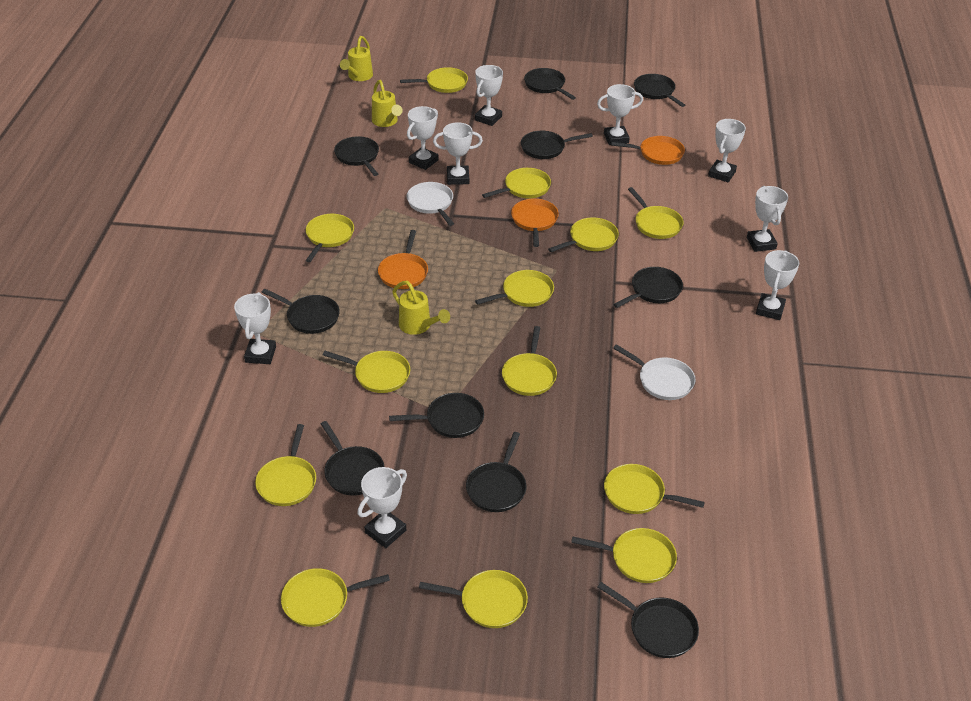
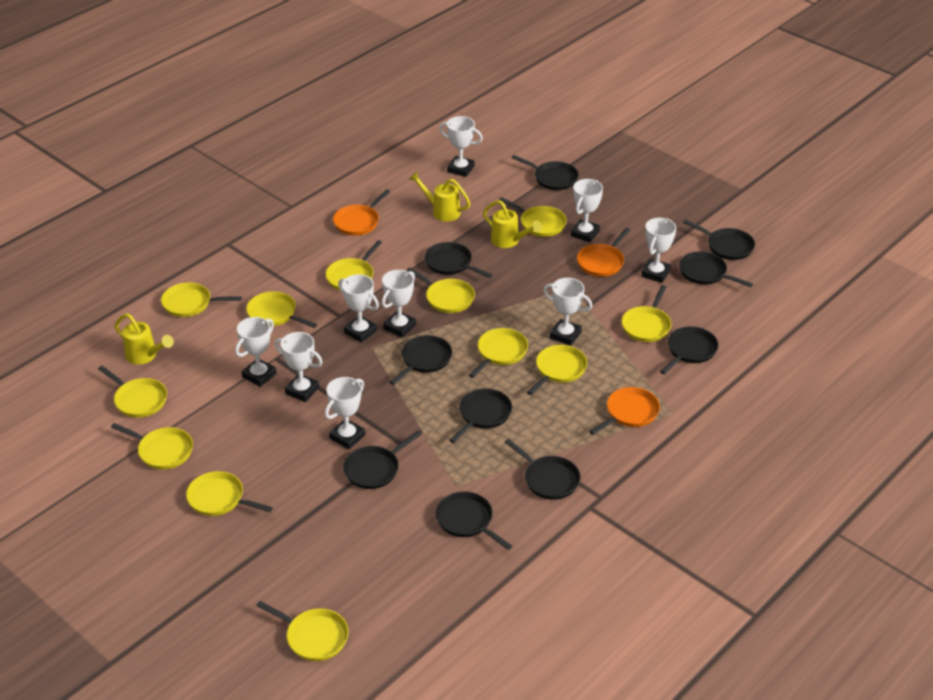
white pan: [407,182,454,226] [613,344,695,400] = 2 -> none = 0
yellow pan: [255,424,316,506] [281,568,390,627] [306,214,354,262] [323,351,410,393] [400,67,468,93] [419,570,528,628] [475,270,554,307] [482,168,551,198] [502,326,557,396] [548,217,619,252] [571,528,677,583] [604,464,705,514] [628,187,683,239] = 13 -> [98,366,167,418] [111,423,193,470] [161,282,242,317] [186,471,273,516] [246,291,317,328] [256,601,349,661] [326,240,382,291] [406,268,475,313] [469,328,528,378] [499,197,567,237] [527,345,587,395] [621,285,671,342] = 12

